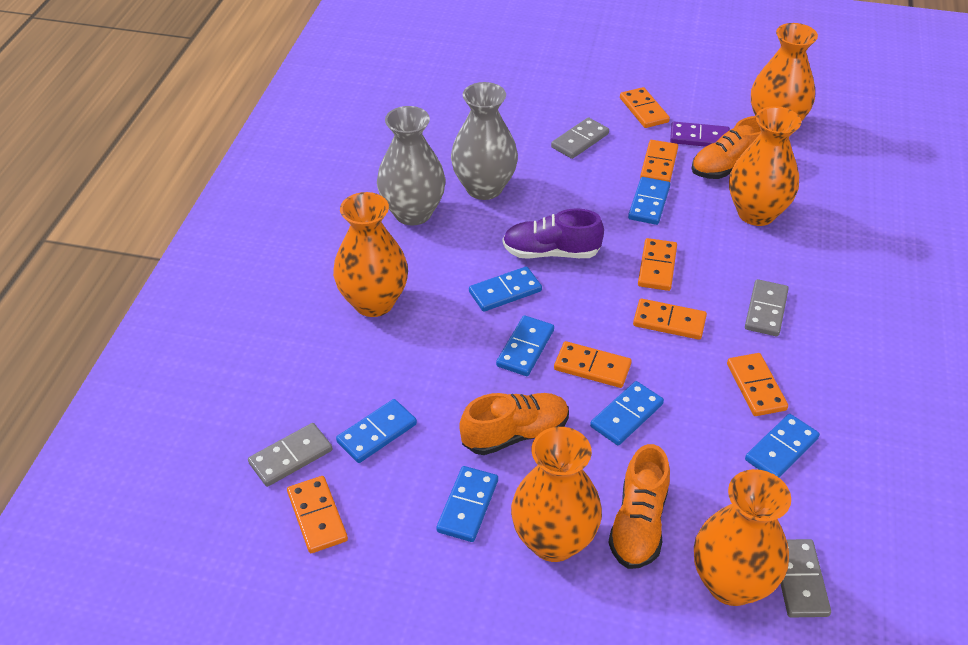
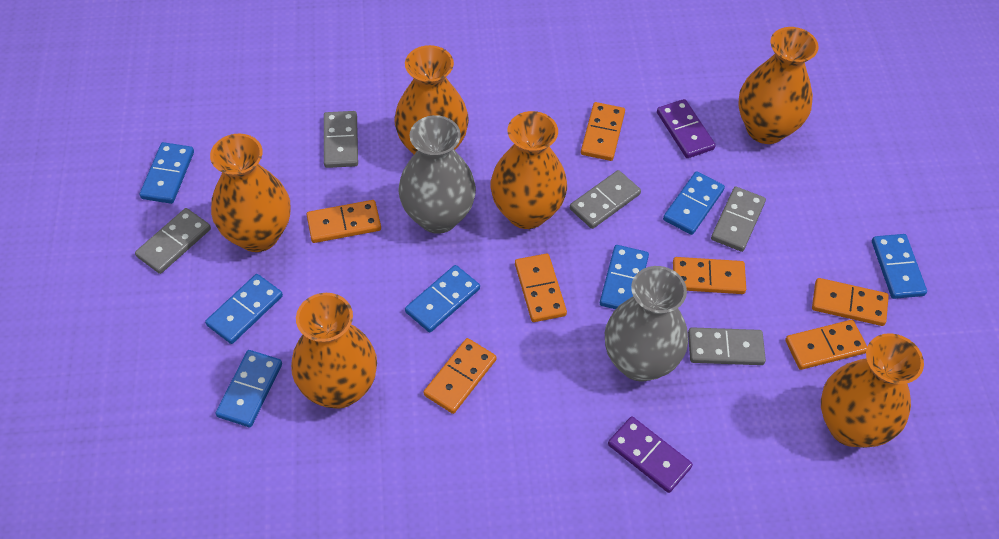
grey domino: [248,423,332,487] [551,117,609,159] [745,279,789,336] [780,539,831,617] = 4 -> [135,208,211,274] [324,111,358,168] [570,170,641,229] [688,327,766,365] [711,187,766,252] = 5
orange shoe: [459,393,569,455] [608,444,670,569] [691,116,761,179] = 3 -> none = 0
orange vase: [333,192,408,317] [511,427,602,562] [694,469,791,606] [729,106,801,226] [751,23,818,121] = 5 -> [210,134,290,252] [291,293,377,409] [394,45,469,154] [491,111,567,229] [738,27,819,144] [821,333,924,448] = 6
purple domino: [670,122,730,147] = 1 -> [608,416,693,493] [657,99,716,158] = 2
purple shoe: [503,208,604,259] = 1 -> none = 0

